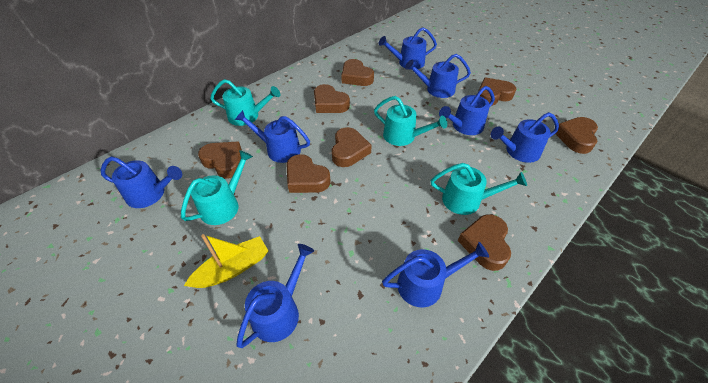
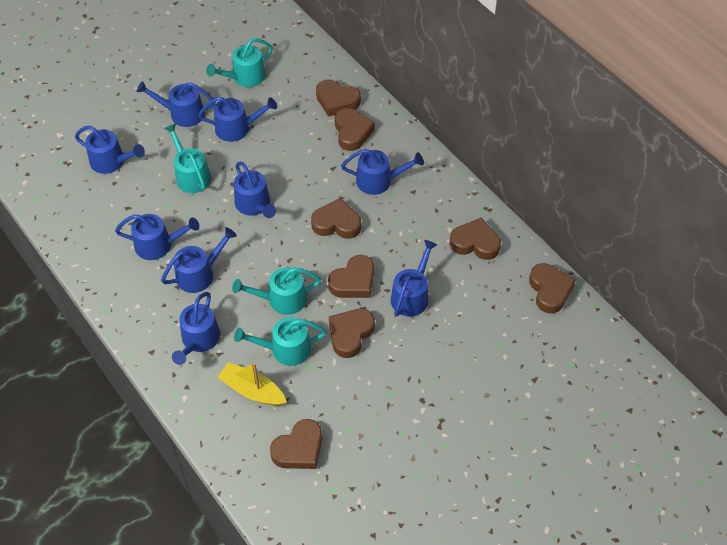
blue watering can: [101,156,182,208] [235,110,310,163] [236,244,314,348] [378,27,437,70] [382,242,489,308] [405,54,471,98] [439,86,495,135] [491,112,559,163] = 8 -> [75,126,145,174] [115,214,200,260] [136,81,216,127] [161,227,237,293] [172,292,220,365] [198,97,277,142] [234,162,276,218] [341,149,424,195] [391,240,437,317] = 9

